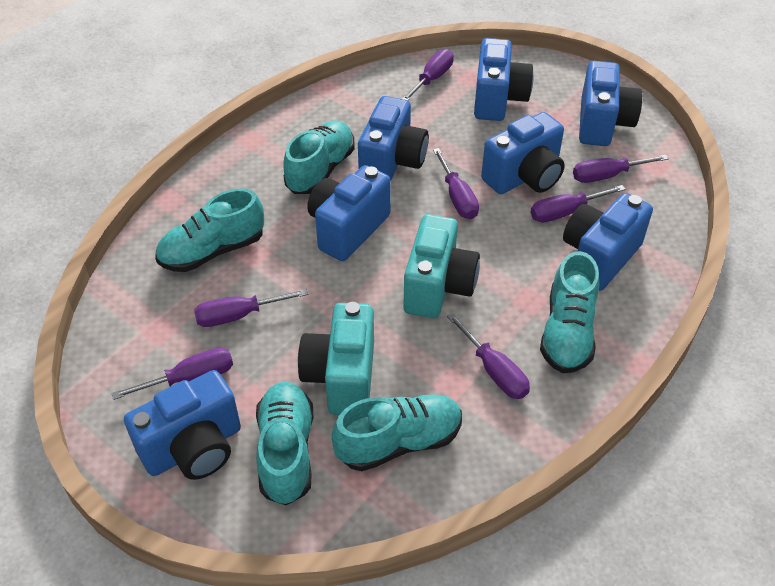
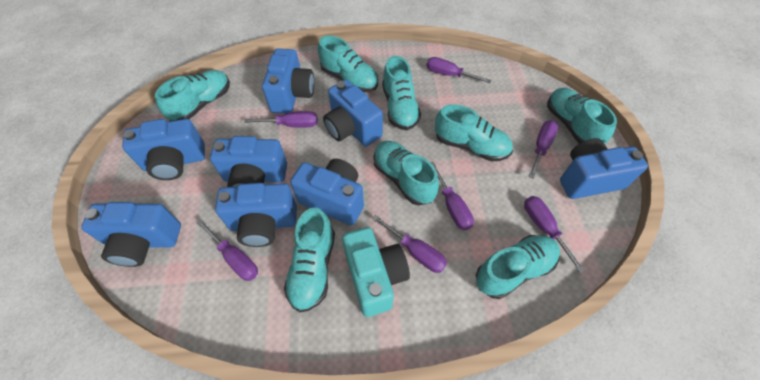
blue camera: [124,370,241,480] [307,165,391,261] [358,96,429,180] [474,38,533,121] [481,112,565,194] [563,193,653,291] [579,61,642,146] = 7 -> [81,202,181,267] [122,119,205,180] [210,136,287,187] [215,183,297,247] [262,48,314,114] [290,159,364,226] [323,80,383,147] [560,138,648,199] = 8
turquoise camera: [298,302,374,415] [403,214,480,318] = 2 -> [342,227,410,317] = 1
turquoise shoe: [155,188,264,272] [256,382,313,505] [283,120,354,194] [332,394,462,471] [540,251,599,373] = 5 -> [155,70,230,121] [284,208,335,312] [318,35,378,92] [373,141,439,205] [382,56,421,130] [435,104,513,161] [476,235,560,299] [547,88,617,144] = 8

